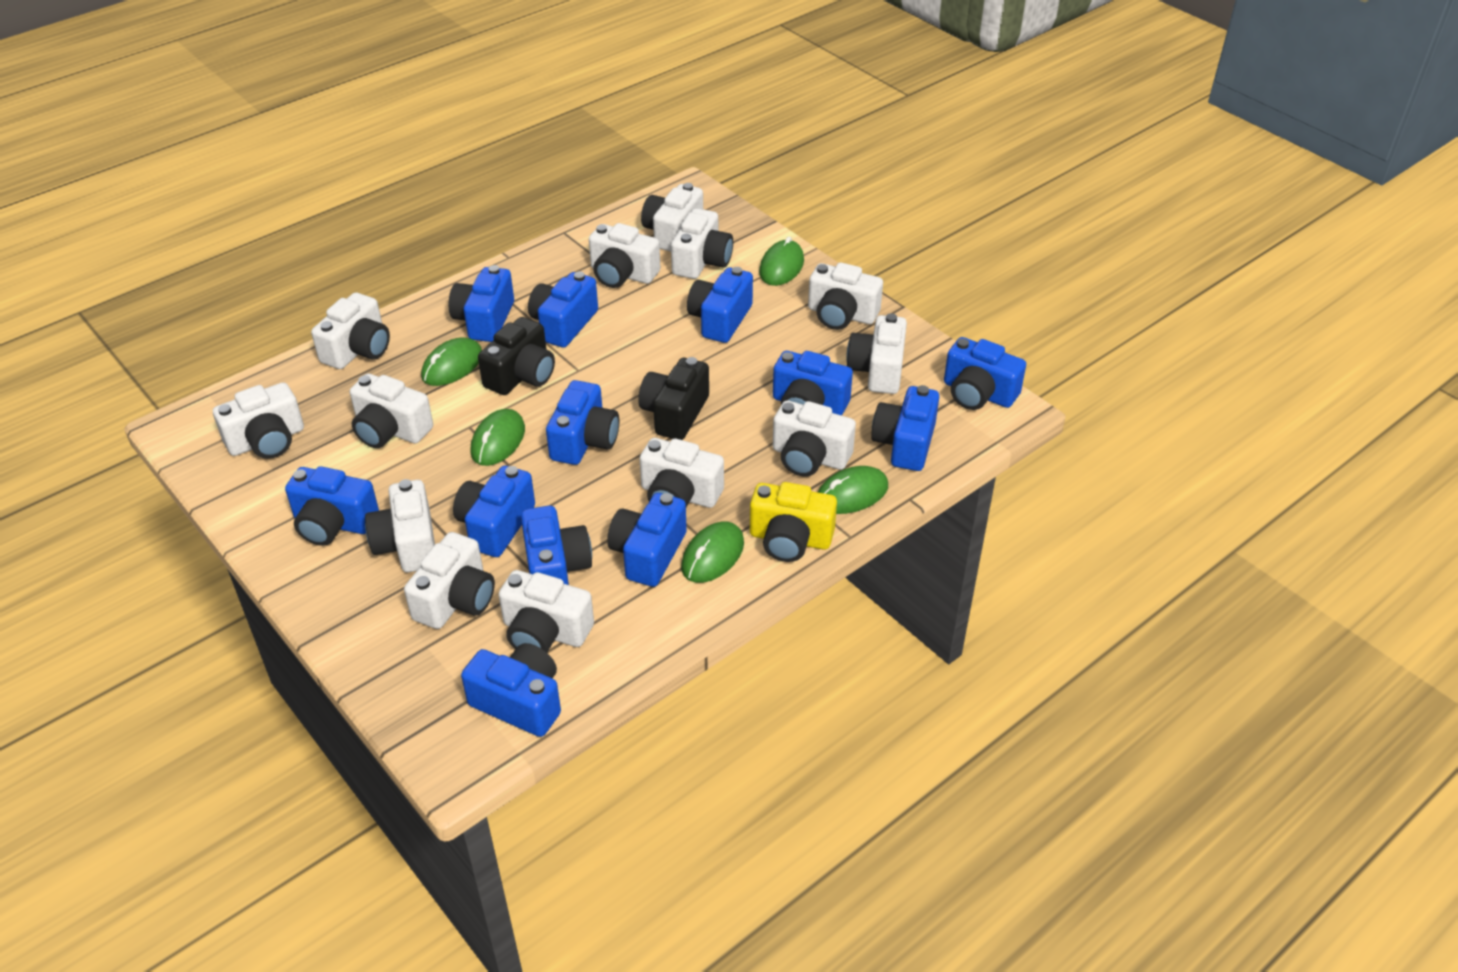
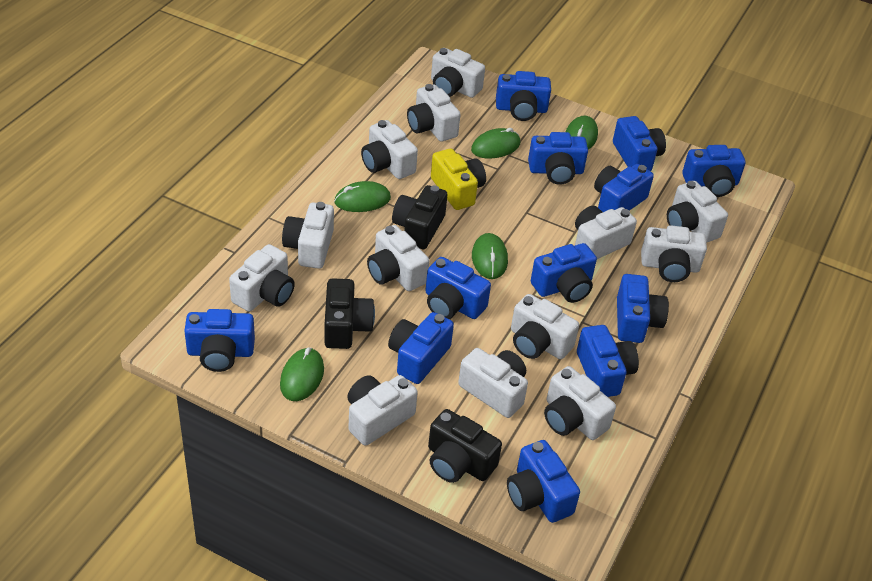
black camera: [478,317,555,395] [638,357,709,440] = 2 -> [324,278,375,349] [392,185,448,249] [428,409,502,483] = 3

